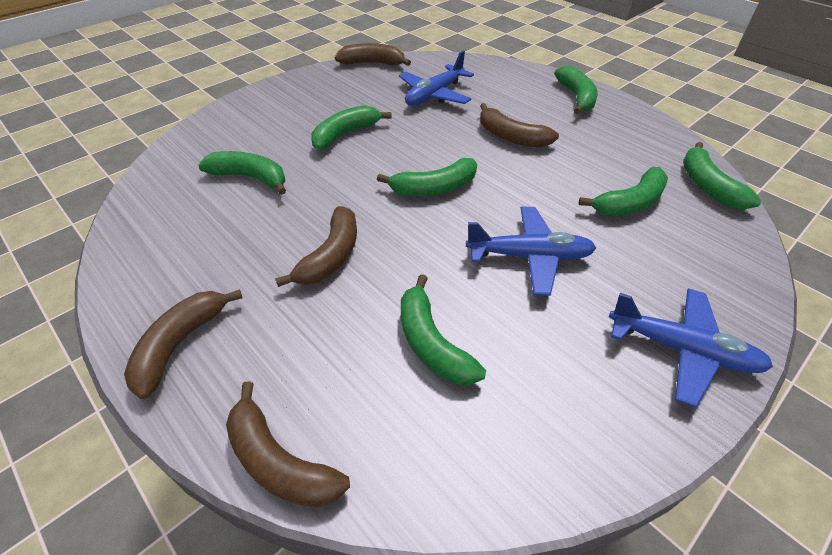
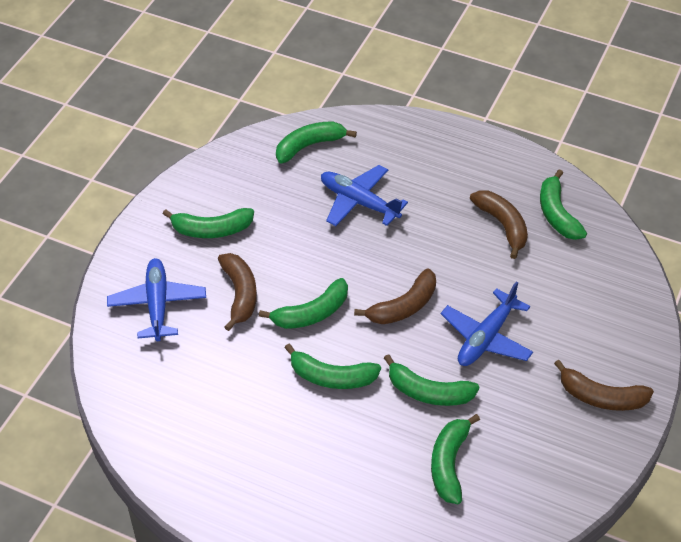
brown banana: [124,289,242,399] [226,381,350,507] [275,206,357,287] [335,43,411,66] [480,103,559,147] = 5 -> [218,253,257,331] [354,268,436,324] [470,190,528,259] [554,360,654,411] = 4

